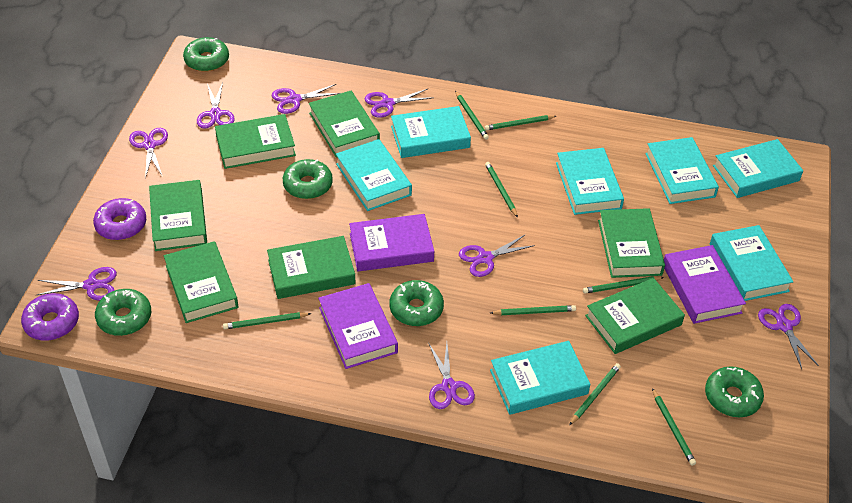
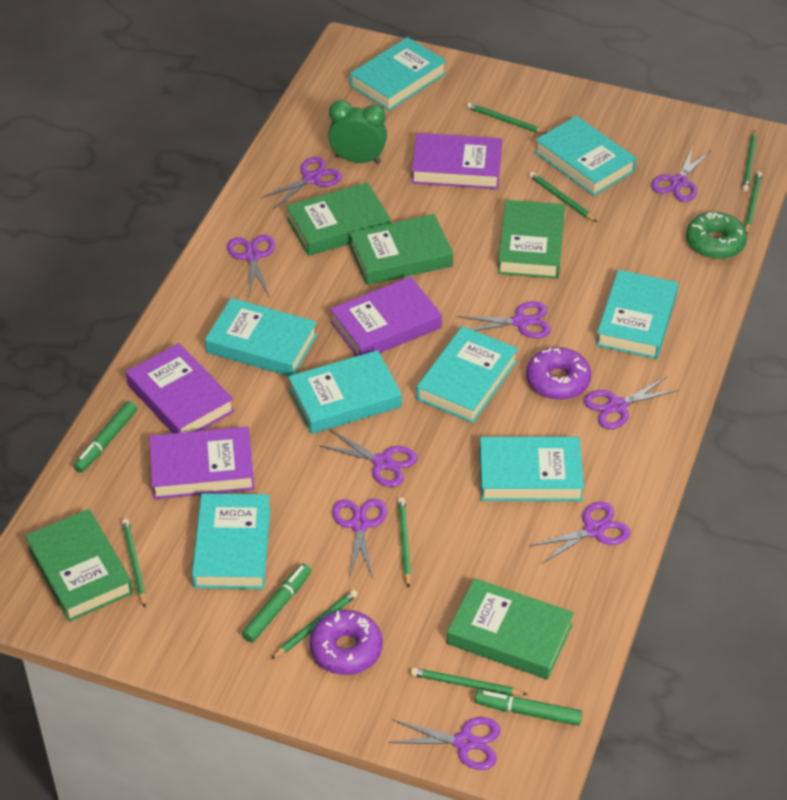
green book: [149,180,207,251] [164,241,238,323] [215,114,296,169] [267,236,356,299] [309,91,380,158] [585,278,685,354] [598,208,665,278] = 7 -> [25,509,133,622] [286,182,391,256] [349,214,453,285] [447,578,574,680] [498,200,565,279] = 5
green clock: none = 0 -> [328,100,387,164] = 1
green donut: [95,289,151,336] [183,37,229,72] [283,159,333,199] [389,280,444,326] [705,366,764,417] = 5 -> [686,212,747,259] = 1
green marker: none = 0 -> [74,401,137,473] [242,564,311,642] [475,690,582,726] = 3
purple book: [318,283,398,369] [349,214,434,271] [664,245,746,324] = 3 -> [126,343,234,433] [149,427,255,499] [330,277,442,356] [412,133,502,189] = 4
purple scissors: [37,267,117,301] [129,128,168,178] [197,82,235,129] [271,84,340,114] [365,89,432,118] [429,343,475,409] [459,234,535,277] [758,304,819,369] = 8 -> [227,235,275,298] [260,157,342,209] [319,430,417,487] [332,499,387,578] [388,717,500,770] [458,301,551,338] [530,502,631,564] [584,377,679,429] [651,145,711,202] = 9
turquoise book: [336,139,412,211] [391,106,471,158] [490,341,591,415] [556,148,624,215] [645,137,719,204] [710,225,793,301] [713,139,803,198] = 7 -> [192,493,271,589] [205,298,317,376] [288,350,402,434] [350,37,446,111] [416,326,518,423] [479,437,584,501] [535,116,637,196] [596,270,678,359] = 8

